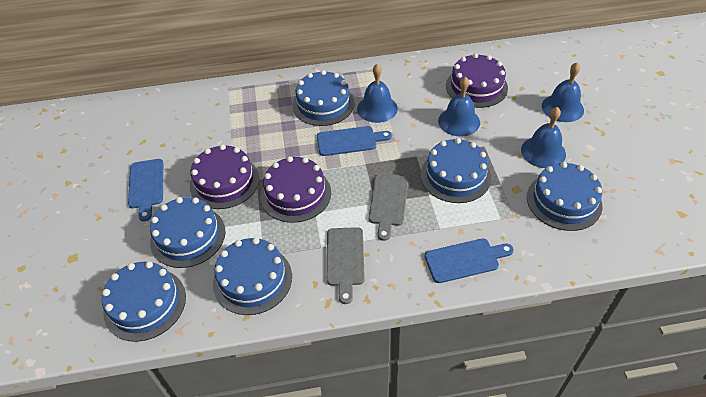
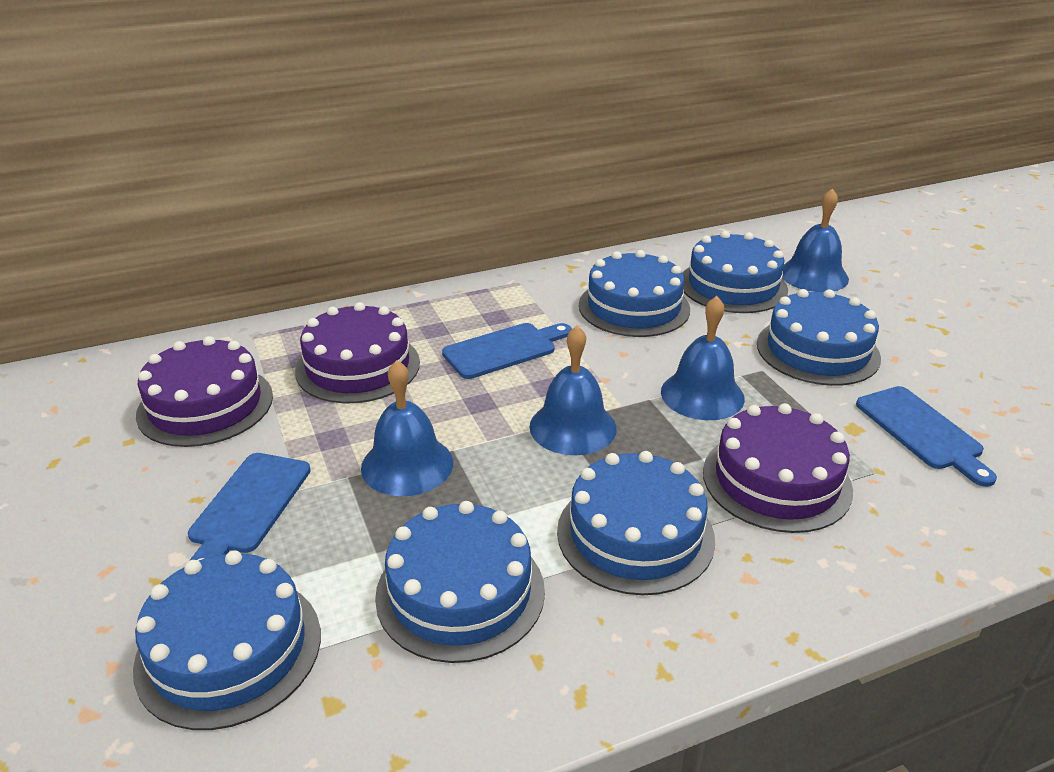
grey cutting board: [327,227,365,304] [369,174,408,241] = 2 -> none = 0

